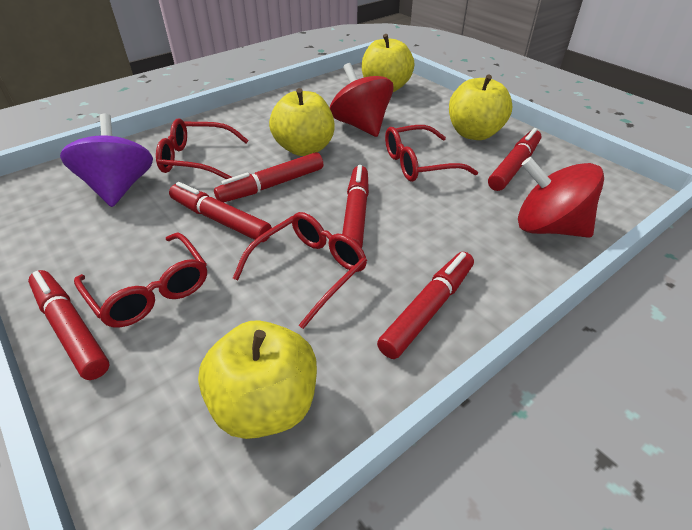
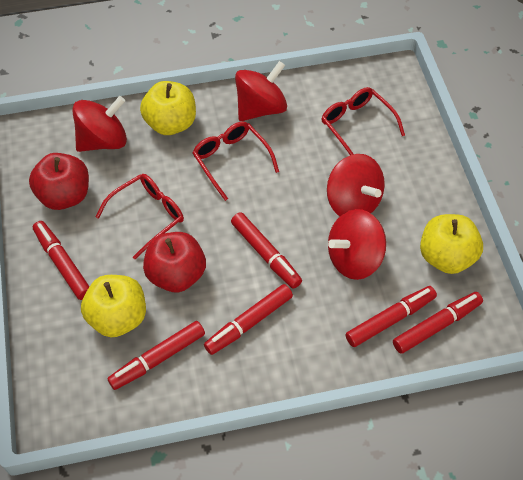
purple spinning top: [60,114,153,207] = 1 -> none = 0
red apple: none = 0 -> [29,153,89,210] [143,232,206,292] = 2
red glasses: [74,232,207,328] [156,118,249,179] [233,212,367,329] [385,125,478,182] = 4 -> [95,174,184,260] [193,121,279,201] [321,87,405,155] = 3
red spinning top: [330,63,394,137] [518,157,604,238] = 2 -> [72,96,127,152] [235,61,287,121] [327,154,385,216] [328,209,386,280] = 4
yellow apple: [198,320,317,439] [269,88,335,156] [362,34,414,92] [449,75,512,140] = 4 -> [81,275,146,337] [140,81,196,135] [420,214,483,274] = 3

